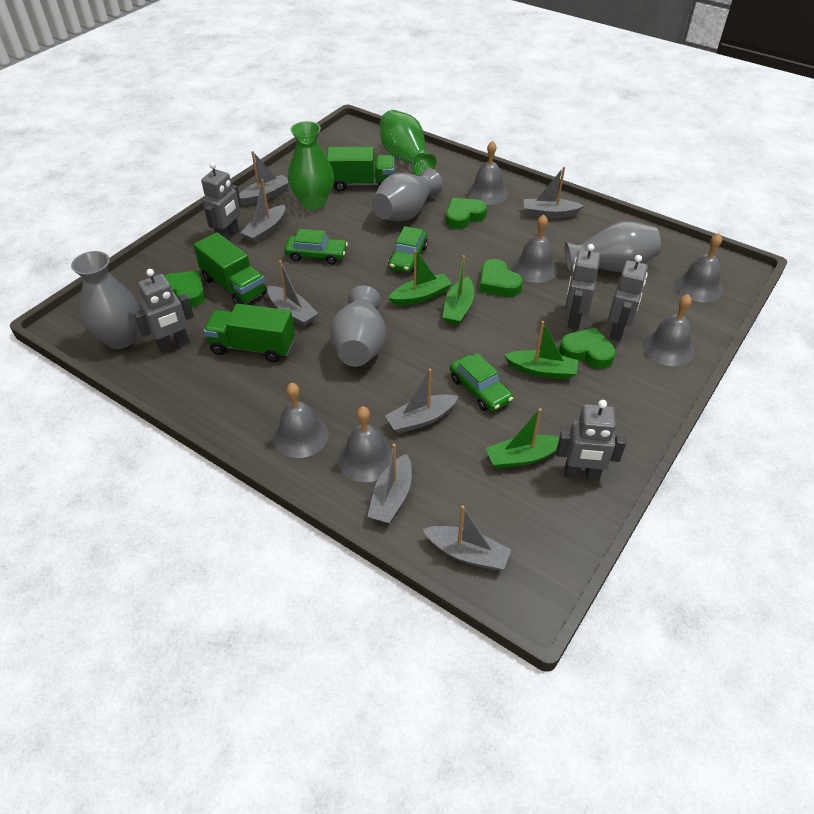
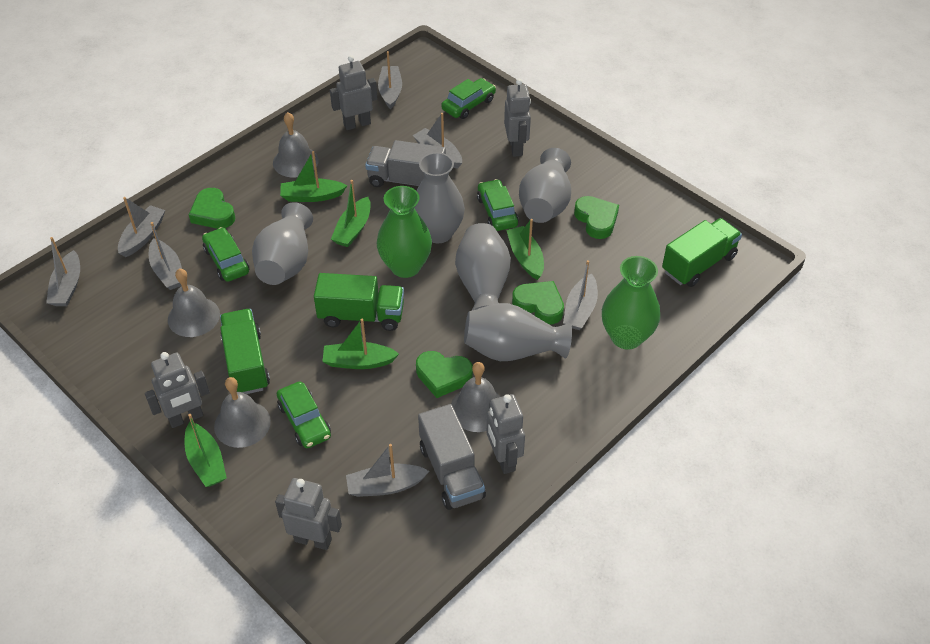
green boat: [388,250,452,306] [443,255,474,325] [486,408,559,469] [504,321,578,379] = 4 -> [185,414,227,487] [280,151,347,202] [322,319,399,369] [331,180,371,247] [506,219,544,280] = 5
green car: [285,229,348,265] [388,226,428,273] [450,353,513,411] = 3 -> [202,227,249,282] [277,382,331,448] [441,78,496,119] [477,179,519,231] = 4
grey bell: [273,383,329,458] [338,406,392,482] [467,141,508,205] [512,214,558,283] [643,294,694,366] [675,233,723,302] = 6 -> [168,268,220,337] [214,377,271,448] [273,112,319,177] [451,362,500,432] = 4
grey truck: none = 0 -> [365,140,446,187] [418,404,486,510] = 2
grey vase: [71,251,140,349] [330,285,386,367] [372,168,443,222] [565,221,661,273] = 4 -> [252,202,313,285] [414,152,465,243] [455,223,511,310] [464,303,572,361] [519,148,571,223] = 5

